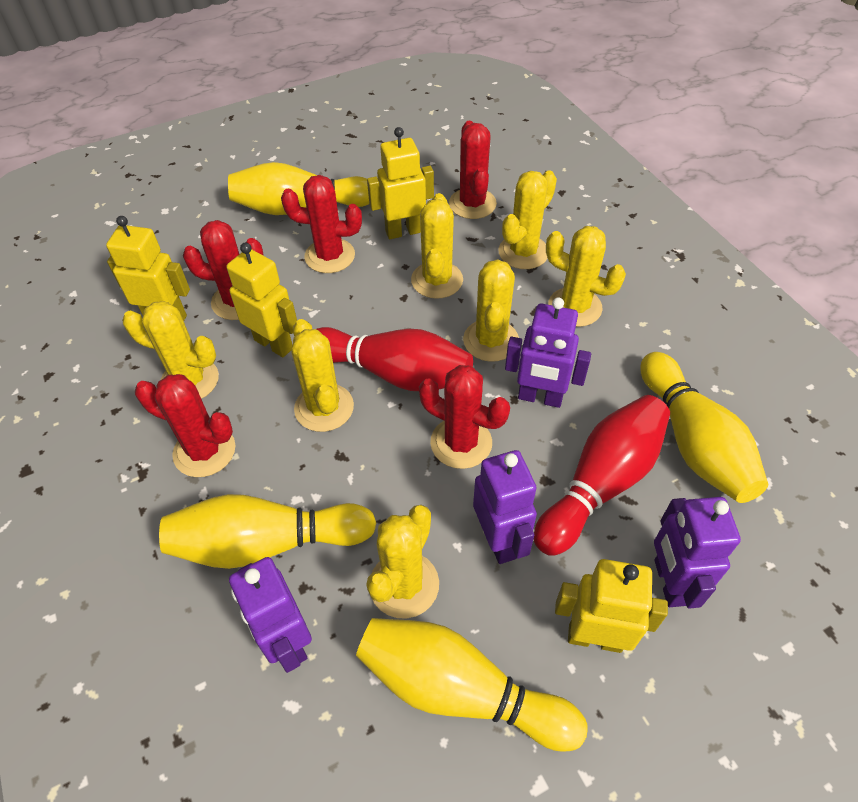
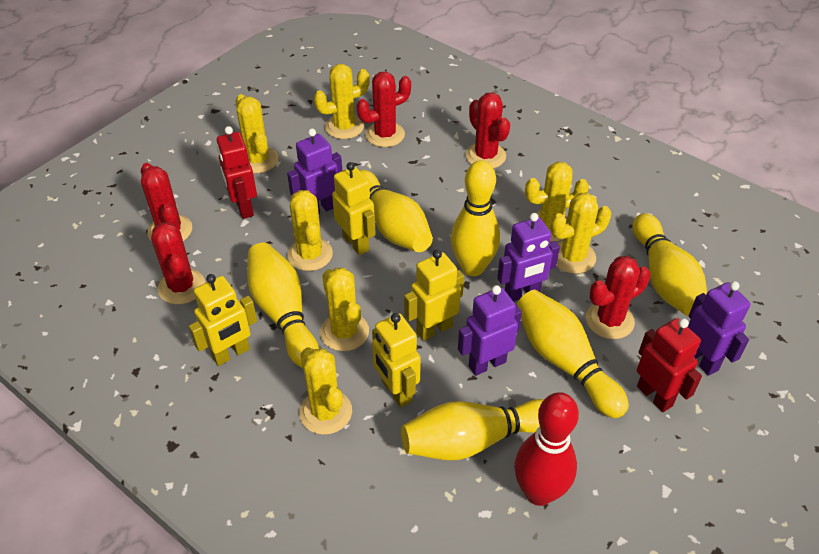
red bowling pin: [316,327,473,391] [534,395,670,556] = 2 -> [514,392,579,506] = 1
red robot: none = 0 -> [217,126,257,219] [637,318,702,412] = 2
yellow bowling pin: [159,494,376,569] [228,162,369,215] [356,618,588,752] [640,352,768,503] = 4 -> [247,242,319,368] [359,170,433,252] [401,399,544,460] [451,160,500,276] [517,290,629,418] [632,213,707,316] = 6

